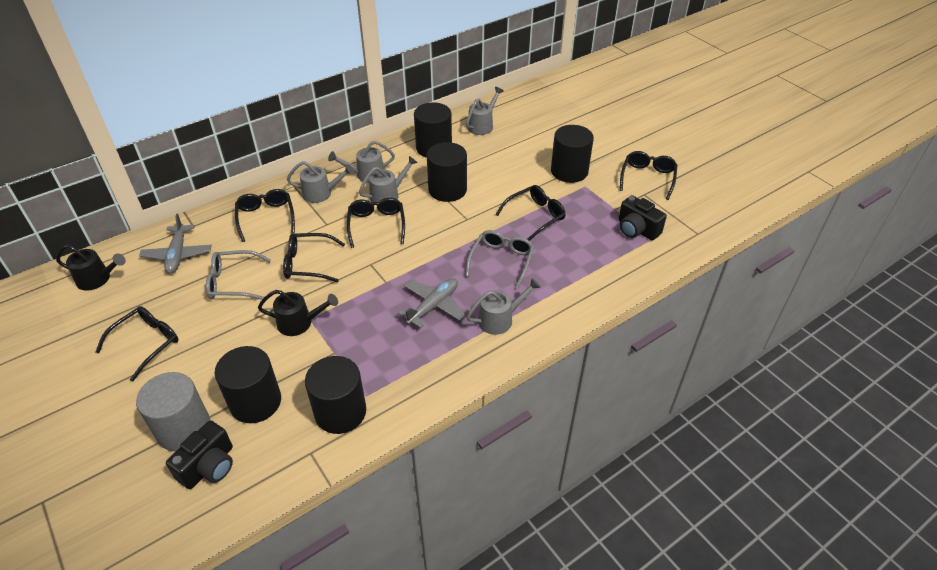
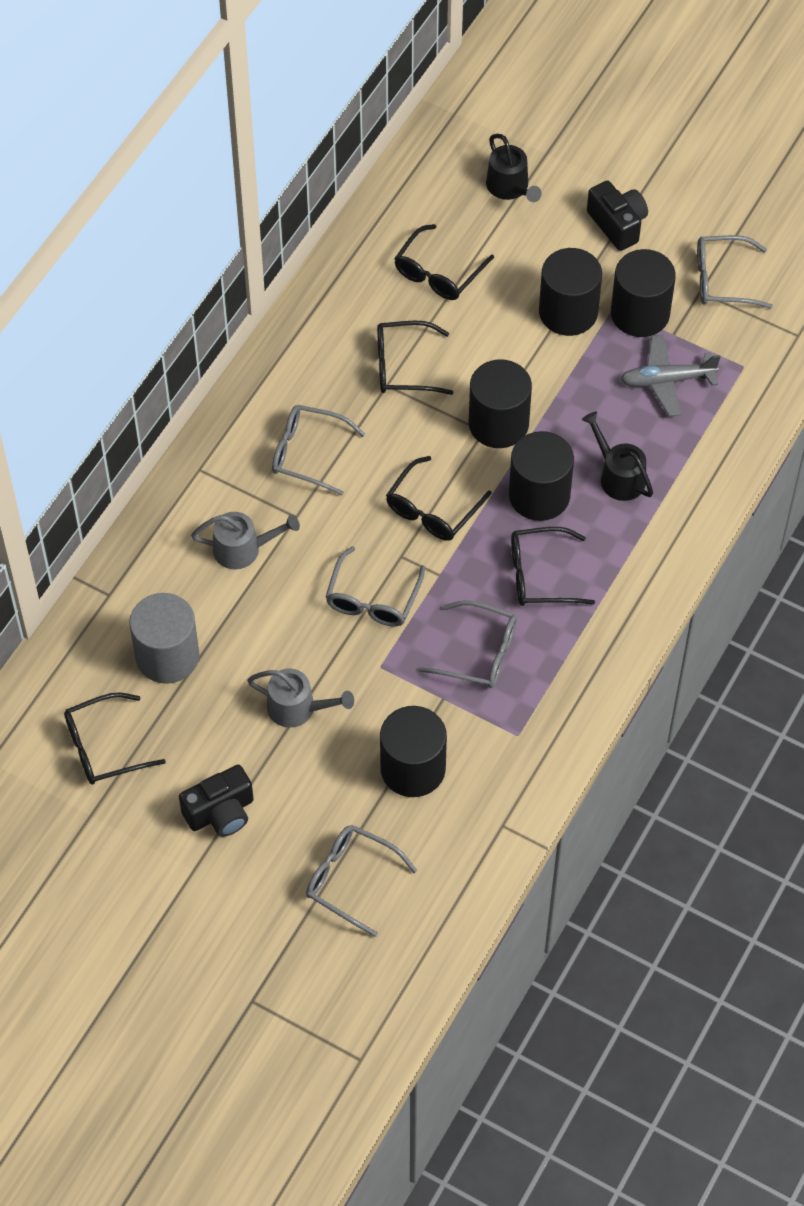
black glasses: [96,306,178,381] [235,189,295,242] [283,233,345,282] [347,198,405,248] [496,185,566,241] [620,151,677,200] = 6 -> [64,692,166,785] [377,321,454,395] [386,456,492,541] [394,224,494,300] [511,527,595,606] = 5
grey glasses: [206,250,271,300] [465,230,534,290] = 2 -> [272,405,365,495] [306,825,417,937] [326,546,425,627] [419,601,517,688] [697,235,773,308] = 5
grey plane: [139,213,212,274] [398,278,466,328] = 2 -> [621,335,721,416] = 1
grey watering can: [287,161,354,203] [328,141,395,183] [359,156,418,206] [466,87,503,135] [466,278,541,335] = 5 -> [191,512,300,569] [247,669,354,727] = 2

